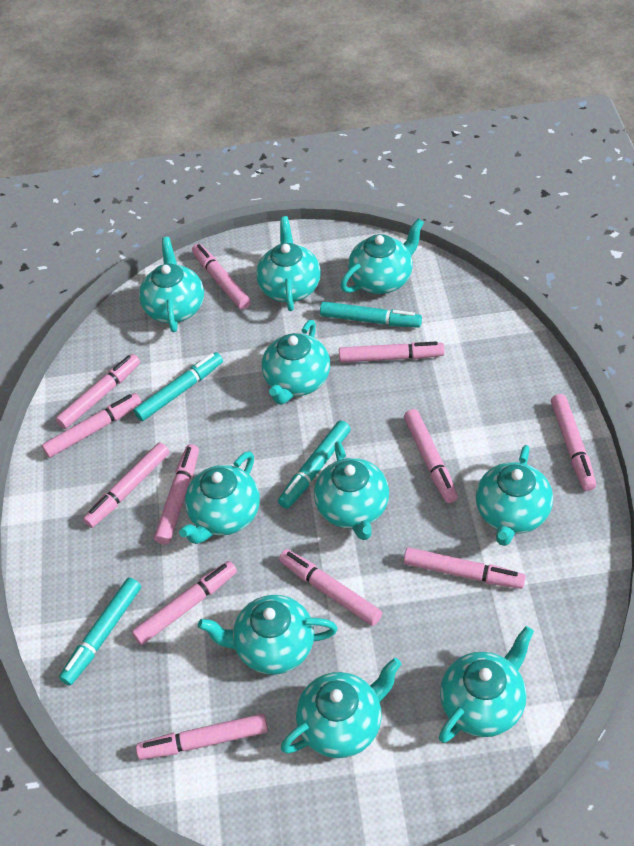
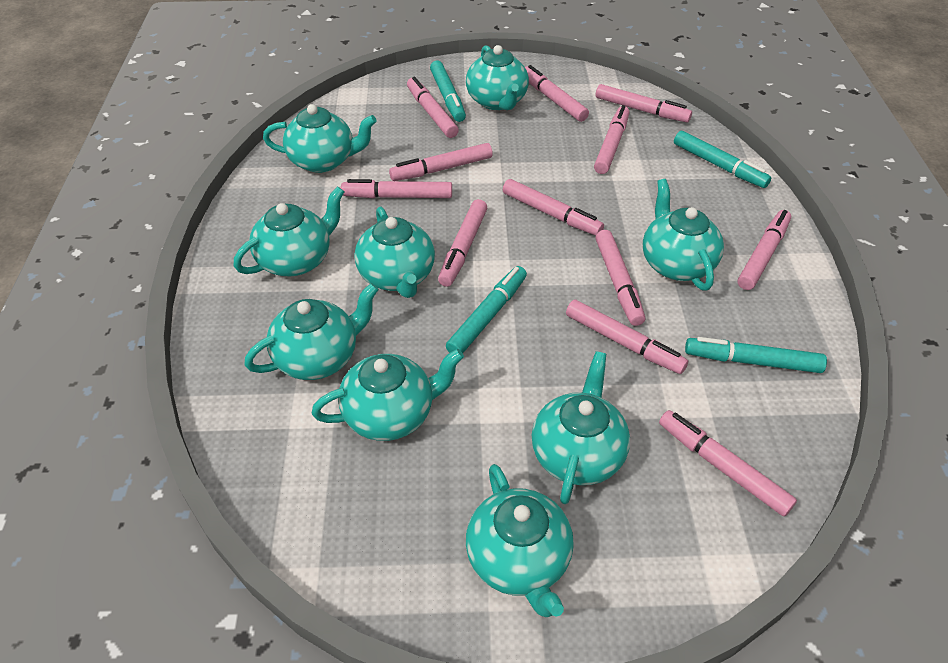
turquoise teapot: [139,237,204,332] [179,451,260,544] [198,595,338,675] [256,216,321,311] [262,320,330,405] [281,658,402,758] [314,441,389,540] [340,218,424,294] [439,626,534,743] [476,445,553,546] = 10 -> [234,186,344,276] [244,283,378,380] [263,104,377,173] [312,349,464,441] [354,206,435,298] [466,45,529,110] [466,464,574,617] [532,351,630,504] [643,179,724,290] = 9

